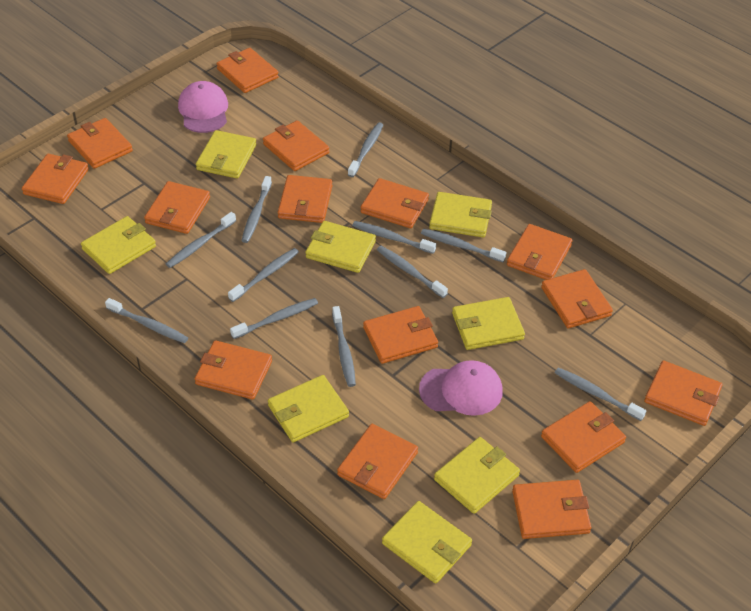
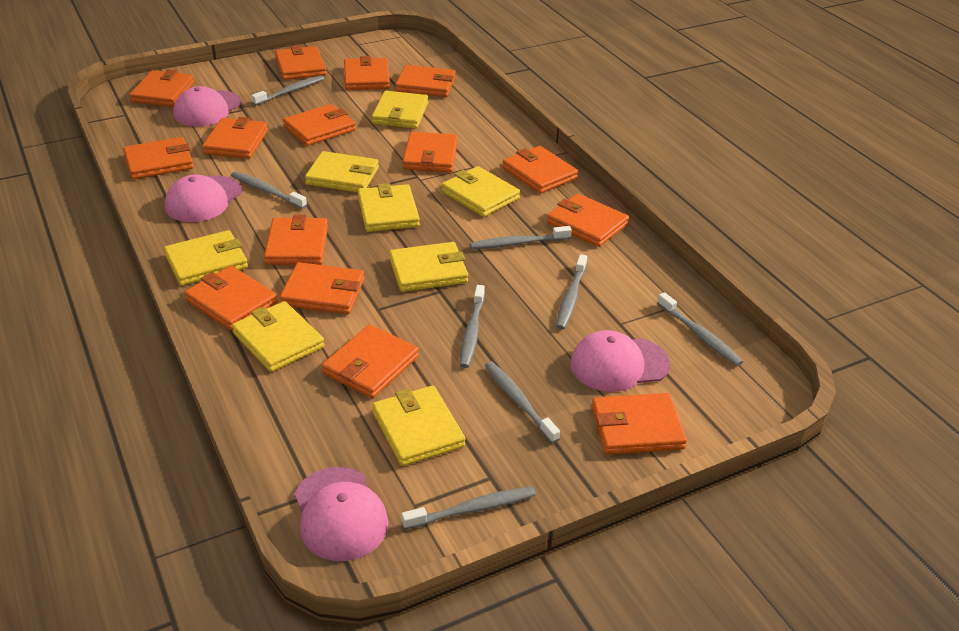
grey toothbrush: [105,298,188,343] [166,212,236,268] [228,248,299,302] [230,298,318,339] [242,176,272,243] [332,306,356,387] [348,122,383,177] [352,221,436,254] [377,246,448,298] [421,228,506,262] [555,368,646,421] = 11 -> [231,171,307,209] [251,75,324,106] [401,486,536,530] [460,285,485,368] [470,226,572,249] [485,362,560,443] [556,254,587,329] [657,292,743,366] = 8
pink cap: [178,81,228,133] [419,360,503,416] = 2 -> [165,175,242,222] [173,86,241,126] [295,467,389,561] [570,330,670,392] = 4

